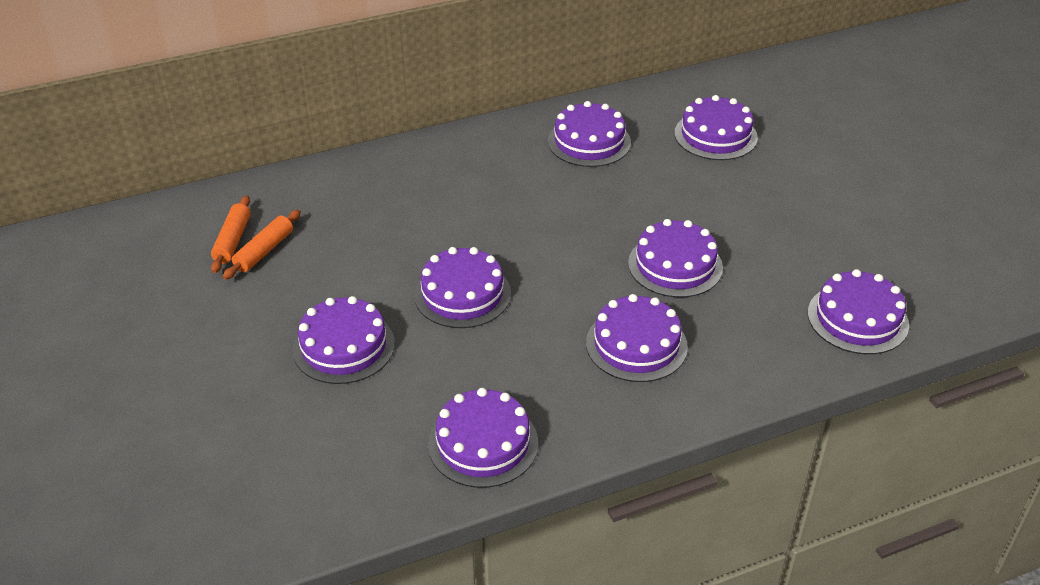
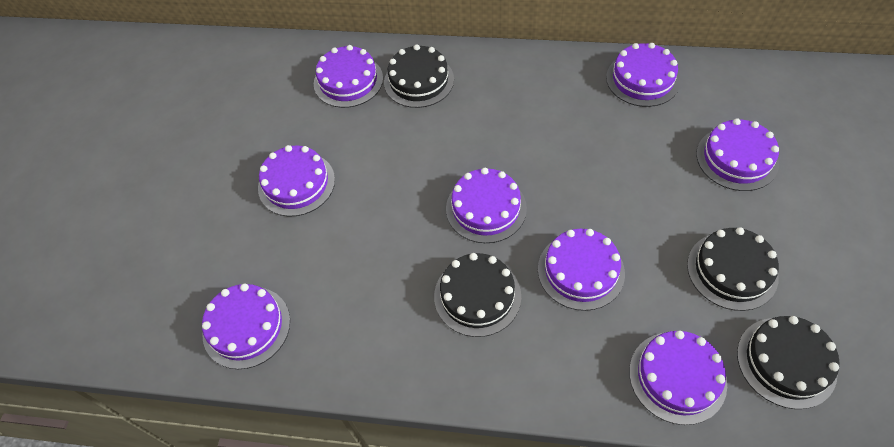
black cake: none = 0 -> [384,44,454,108] [434,253,521,337] [687,227,779,311] [737,316,840,409] = 4
orange rolling pin: [211,196,251,273] [222,210,301,280] = 2 -> none = 0

